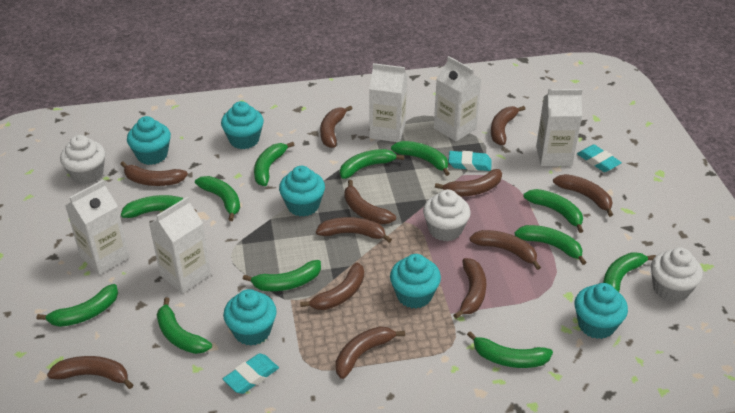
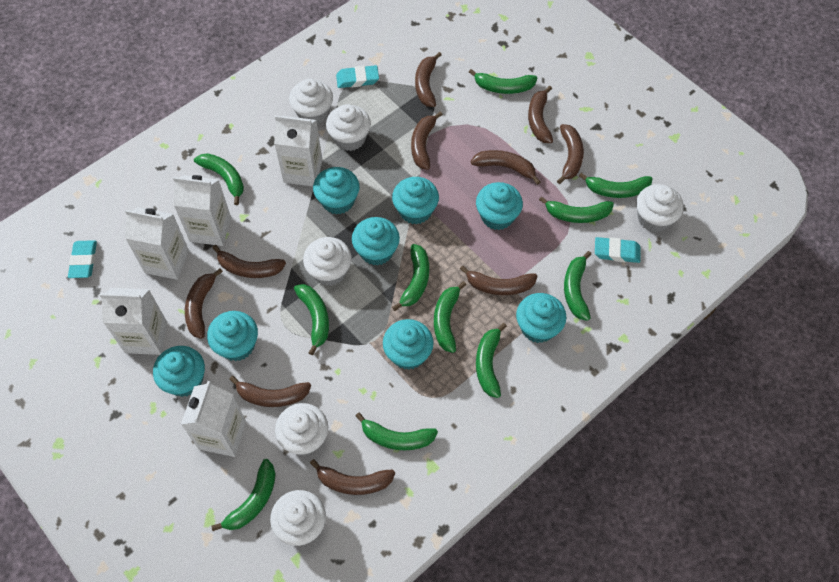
brown banana: [47,356,133,389] [121,161,188,186] [300,262,364,310] [316,217,392,243] [320,105,353,148] [336,326,405,379] [344,180,396,224] [435,169,502,197] [453,258,486,319] [470,230,541,270] [491,106,525,145] [553,174,613,217] = 12 -> [185,268,223,339] [212,245,286,278] [229,376,311,407] [310,459,395,495] [411,111,443,170] [415,52,442,107] [460,266,537,295] [471,150,540,185] [528,86,553,143] [557,124,584,184] = 10
green banana: [37,284,118,327] [121,195,197,218] [157,297,212,354] [195,176,240,221] [243,260,321,291] [254,142,294,186] [340,149,404,179] [391,141,450,176] [467,331,553,368] [515,225,587,265] [523,189,583,233] [603,252,656,292] = 12 -> [194,153,244,205] [211,459,276,531] [294,284,329,355] [356,412,438,450] [392,244,429,311] [434,281,466,353] [469,69,537,94] [476,323,507,398] [539,196,614,223] [564,251,592,321] [579,173,653,198] = 11
turquoise cupcake: [127,116,171,165] [221,101,264,149] [223,289,277,346] [279,166,325,217] [390,254,441,309] [575,283,628,339] = 6 -> [153,346,205,397] [207,311,258,361] [313,167,359,214] [352,217,400,266] [383,319,434,370] [392,177,439,225] [476,182,523,230] [516,293,566,343] = 8
white cupcake: [60,135,105,184] [423,189,471,241] [651,247,703,302] = 3 -> [270,490,326,546] [275,403,328,455] [289,78,333,124] [303,237,352,286] [326,104,371,151] [636,184,684,232] = 6

